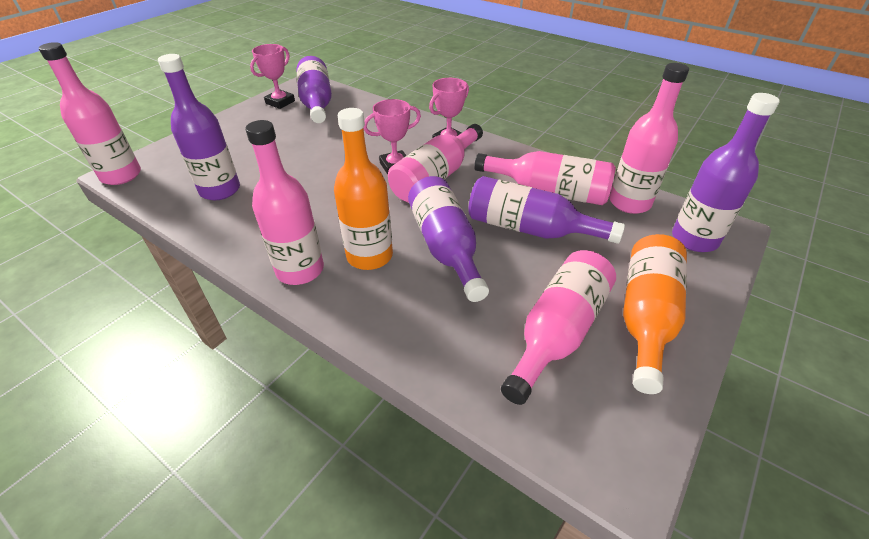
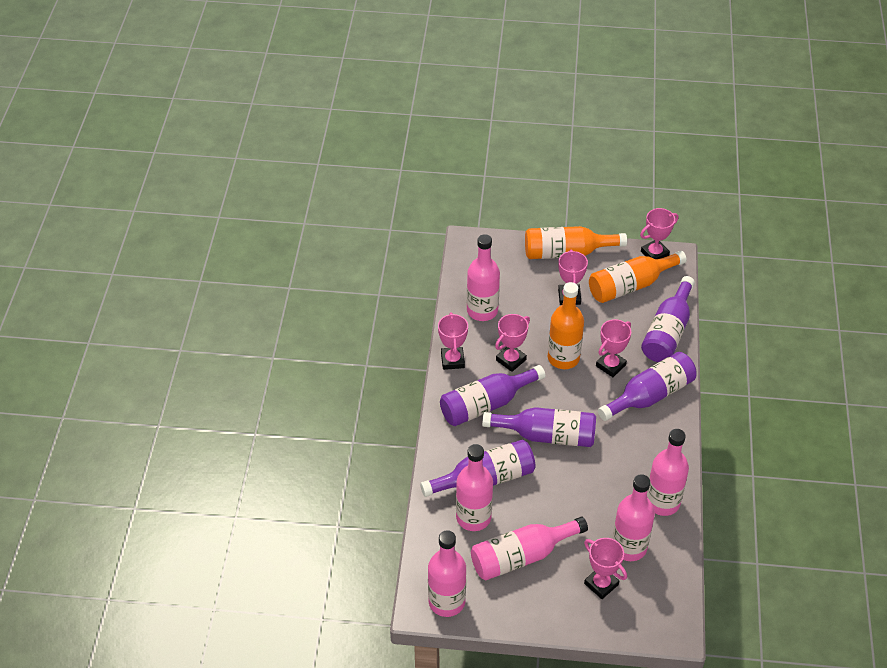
orange bottle: [334,108,393,270] [623,234,687,394] = 2 -> [525,226,627,259] [548,282,584,369] [589,251,687,303] = 3
pink trophy: [250,44,295,109] [363,99,421,175] [429,78,469,139] = 3 -> [438,312,468,370] [495,314,530,372] [558,249,588,305] [584,538,627,599] [596,319,631,377] [640,208,679,259] = 6

